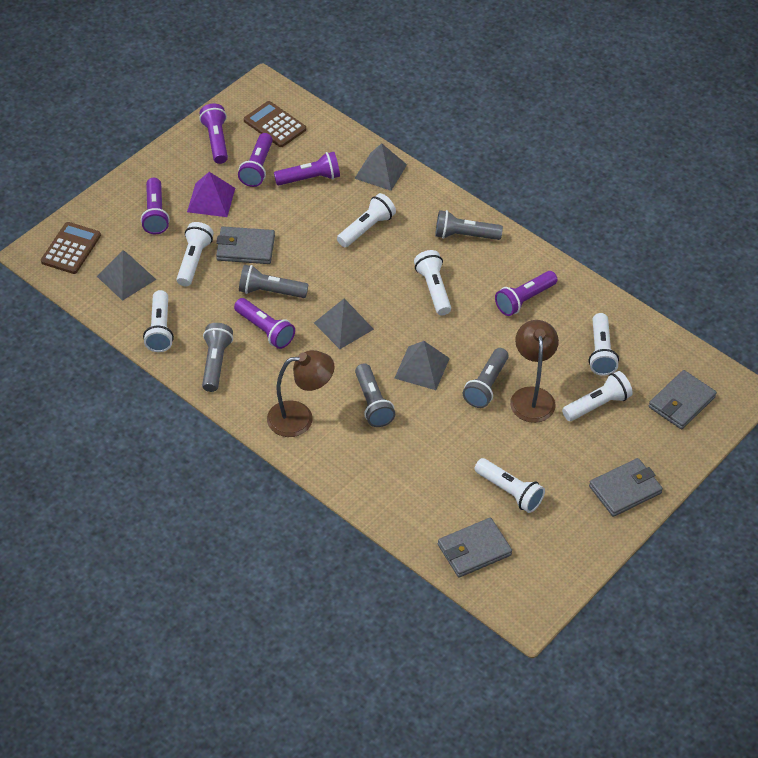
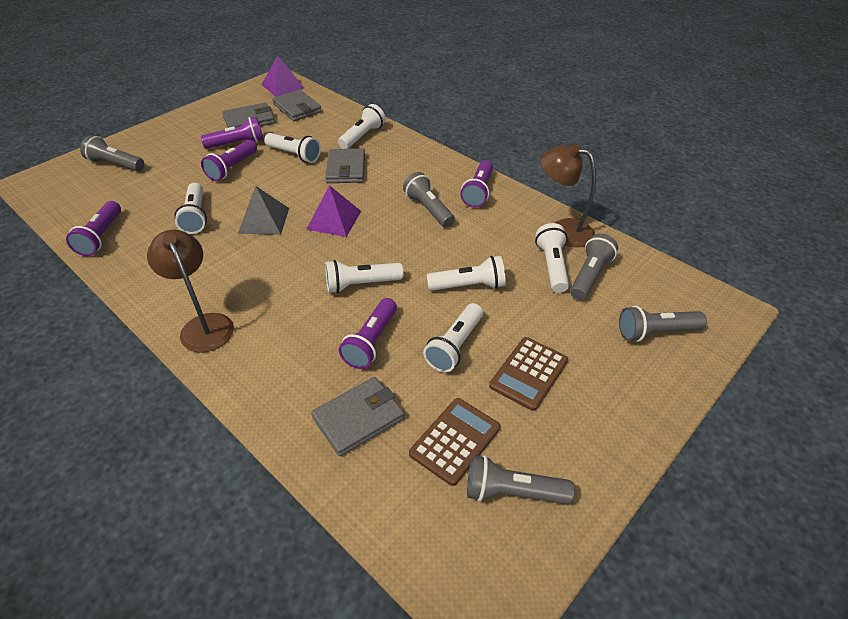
grey pyramid: [97,250,156,301] [314,299,374,349] [354,143,407,191] [395,341,450,390] = 4 -> [238,186,289,235] = 1
purple flashlight: [141,178,170,234] [199,103,228,164] [234,298,295,349] [238,133,273,187] [274,152,340,185] [495,271,557,316] = 6 -> [66,201,121,256] [201,117,264,149] [201,140,257,181] [339,298,397,369] [460,160,493,207] = 5
purple pyramid: [187,172,235,217] = 1 -> [262,55,304,97] [306,185,361,237] = 2

